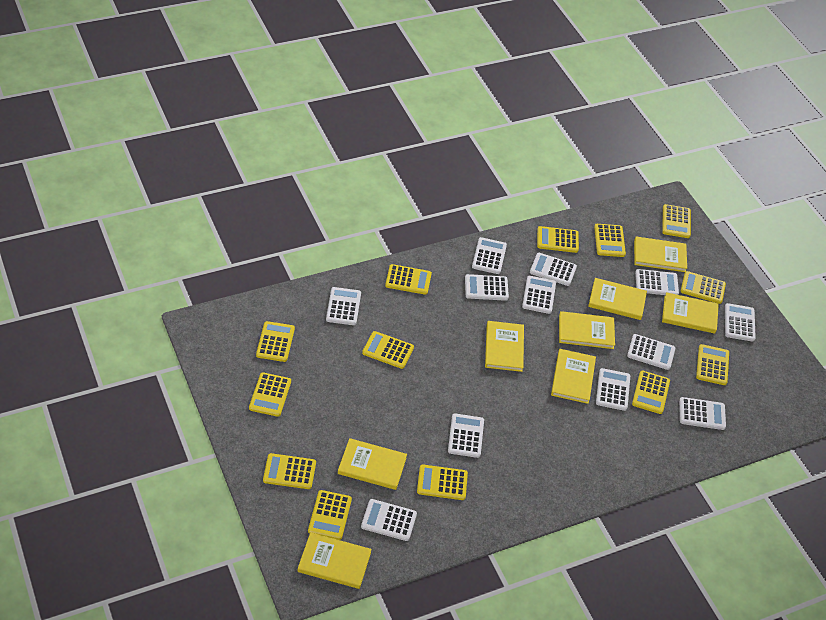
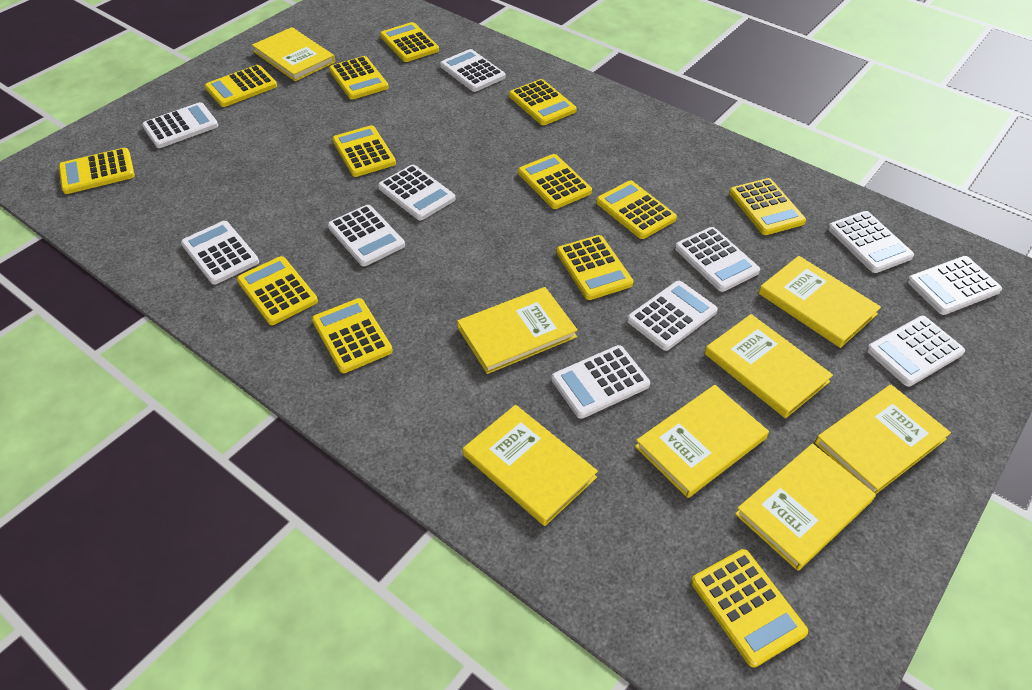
white calculator: [326,287,361,325] [361,499,417,541] [448,413,484,458] [465,274,509,301] [472,237,507,274] [522,276,556,314] [530,253,577,286] [596,368,630,411] [627,334,676,370] [635,269,679,295] [679,397,726,430] [725,303,756,342] = 12 -> [142,102,218,148] [181,221,259,285] [328,205,405,266] [378,165,456,220] [440,49,505,92] [551,345,650,419] [627,281,718,351] [675,227,760,292] [828,211,914,273] [867,316,965,386] [907,256,1002,315] = 11

